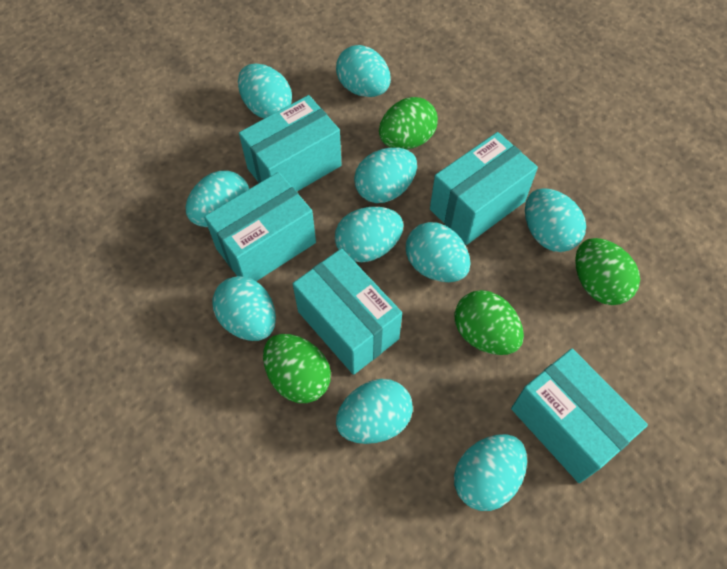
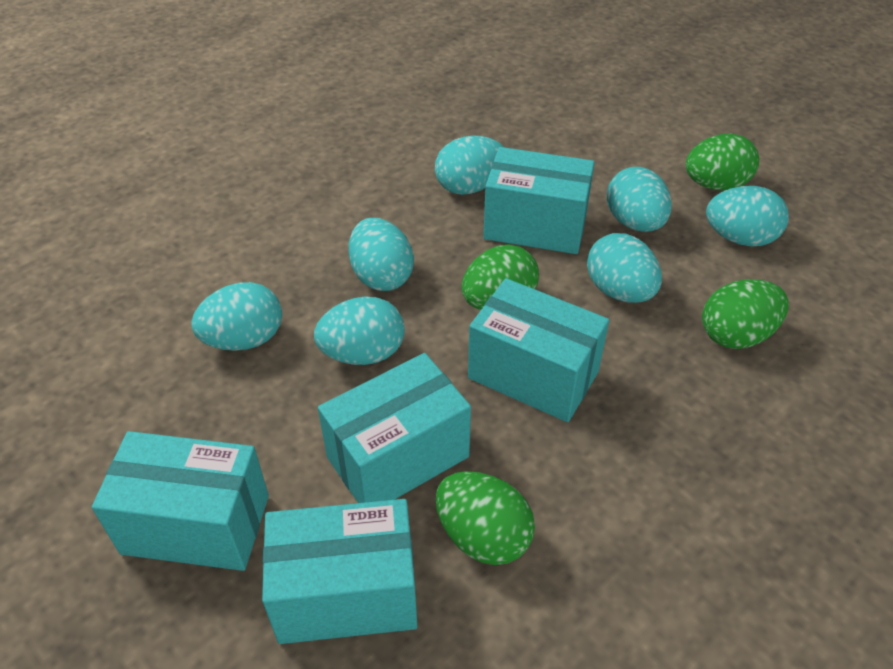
turquoise egg: [186,171,249,227] [212,276,276,341] [238,64,292,119] [335,207,404,262] [336,45,391,97] [336,379,413,444] [354,147,417,203] [406,222,471,282] [454,434,527,511] [525,188,586,252] = 10 -> [191,282,282,351] [314,296,405,365] [349,218,414,291] [435,136,503,195] [587,233,662,303] [607,167,672,232] [706,186,789,246] = 7

